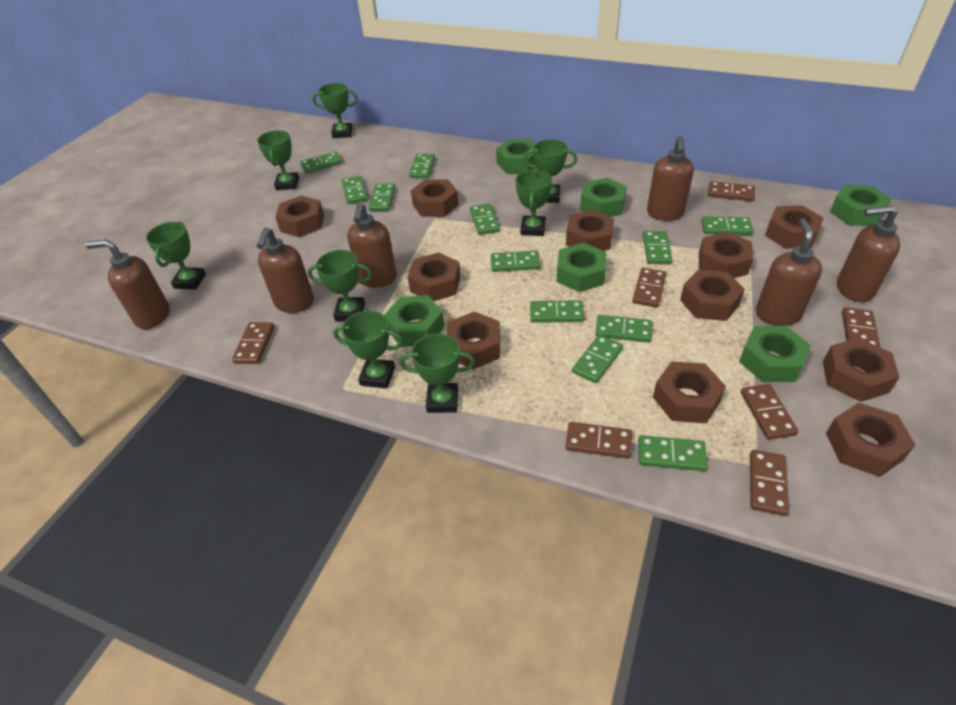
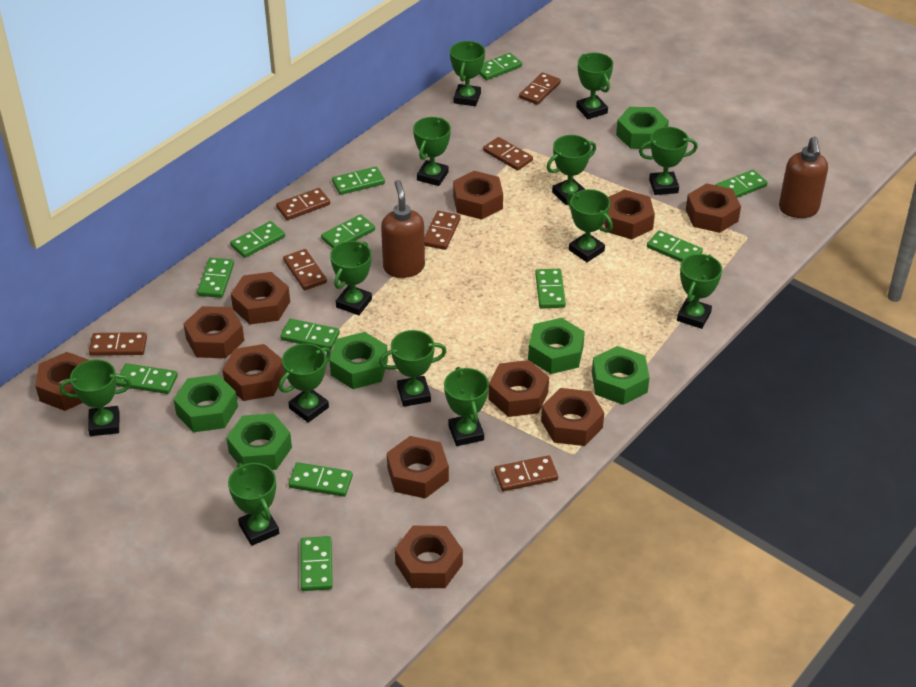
brown soap dispenser: [85,239,170,329] [257,227,314,313] [347,203,397,288] [647,136,694,221] [756,218,822,326] [837,205,900,302] = 6 -> [381,180,425,278] [779,136,828,218] = 2
green trophy: [146,222,206,290] [257,130,299,190] [308,250,372,321] [312,83,358,138] [333,311,403,389] [400,334,475,413] [516,170,552,236] [523,139,577,203] = 8 -> [60,359,131,436] [228,463,279,546] [279,343,331,423] [330,241,372,315] [379,330,447,407] [413,117,451,186] [444,367,489,446] [450,41,485,106] [547,135,596,205] [567,189,613,262] [576,53,613,119] [639,127,698,195] [677,254,722,329] = 13

